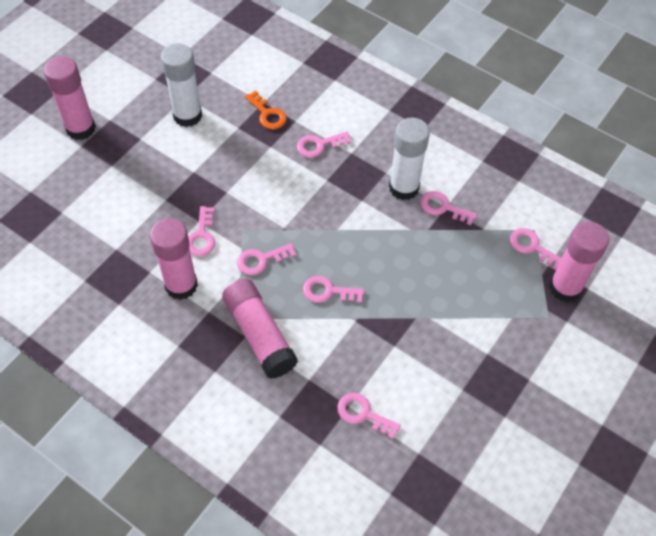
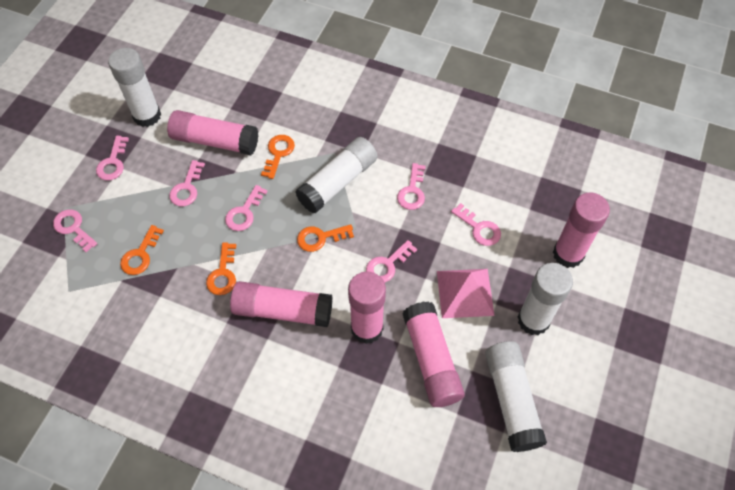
orange key: [245,91,287,129] = 1 -> [120,225,164,275] [206,242,236,295] [261,135,295,179] [297,224,354,252] = 4
pink glue stick: [44,56,96,140] [150,218,198,300] [222,279,298,379] [549,222,609,302] = 4 -> [167,110,258,155] [230,281,333,327] [348,272,386,344] [403,301,465,407] [553,192,610,268] = 5
pink pyramid: none = 0 -> [437,269,495,318] = 1
white glue stick: [161,43,202,127] [389,118,430,200] = 2 -> [108,48,161,127] [295,137,377,213] [485,341,547,452] [518,263,573,335] = 4

